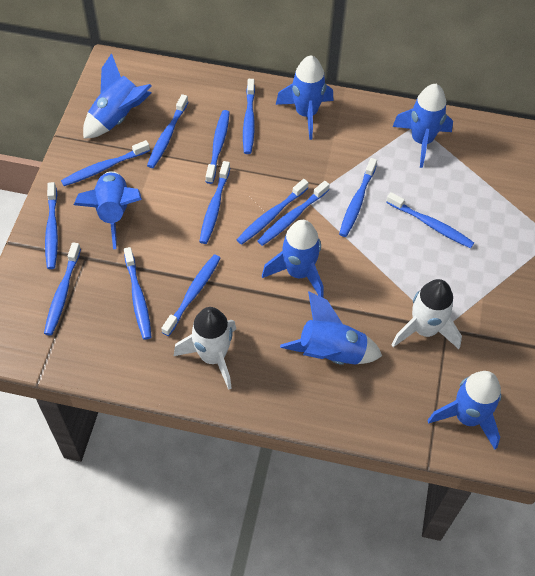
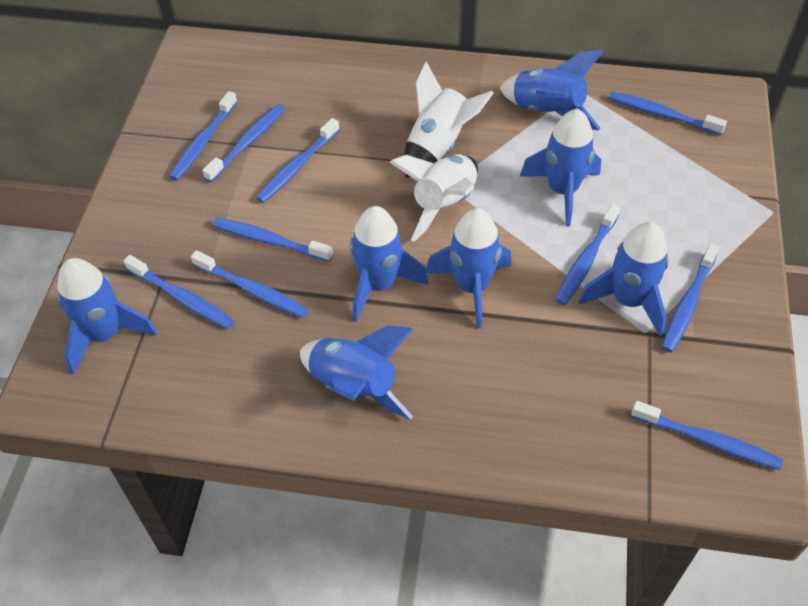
blue toothbrush: [44,242,81,336] [45,182,58,269] [61,140,150,186] [124,247,151,340] [147,94,188,168] [161,254,220,336] [199,161,230,244] [206,110,230,184] [237,179,309,245] [243,79,255,154] [257,181,330,246] [339,158,377,237] [386,192,474,248] = 13 -> [124,255,234,329] [170,91,237,181] [191,250,308,318] [202,104,286,182] [212,218,333,262] [256,118,340,203] [556,204,620,305] [609,91,727,135] [631,401,783,470] [662,243,719,352] = 10

